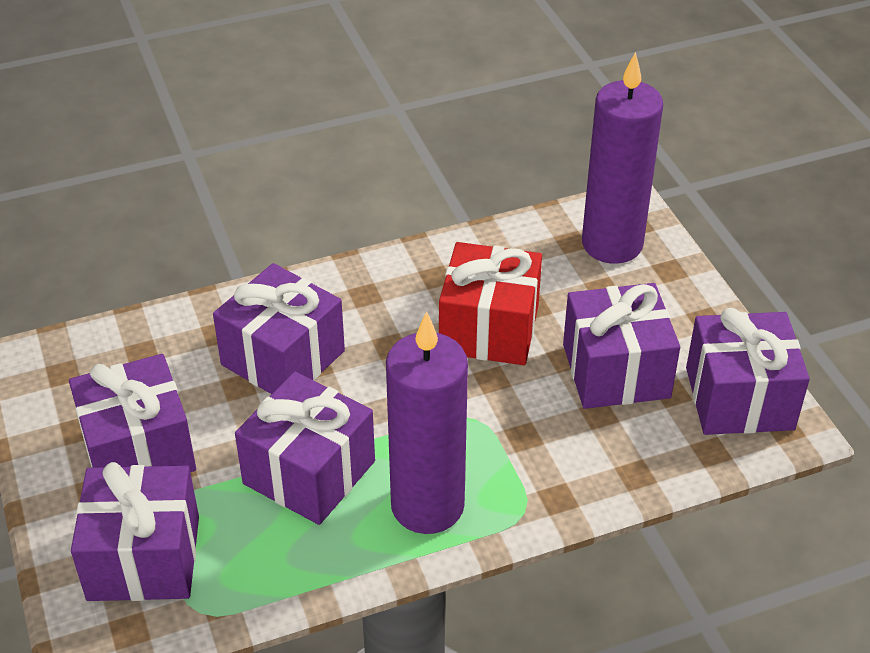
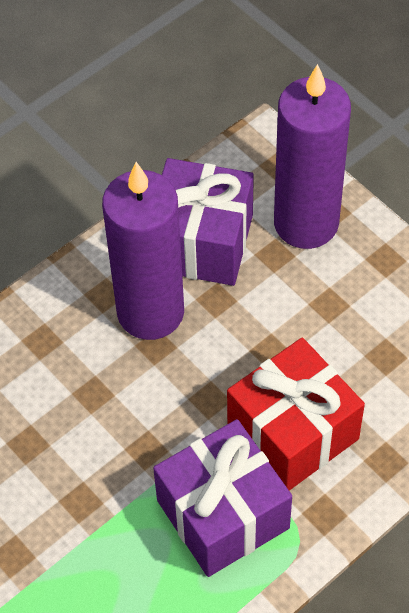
purple gift: [69,354,196,472] [71,462,199,601] [213,263,345,394] [235,372,375,525] [563,283,680,409] [686,308,810,435] = 6 -> [153,419,292,577] [162,158,254,286] = 2

